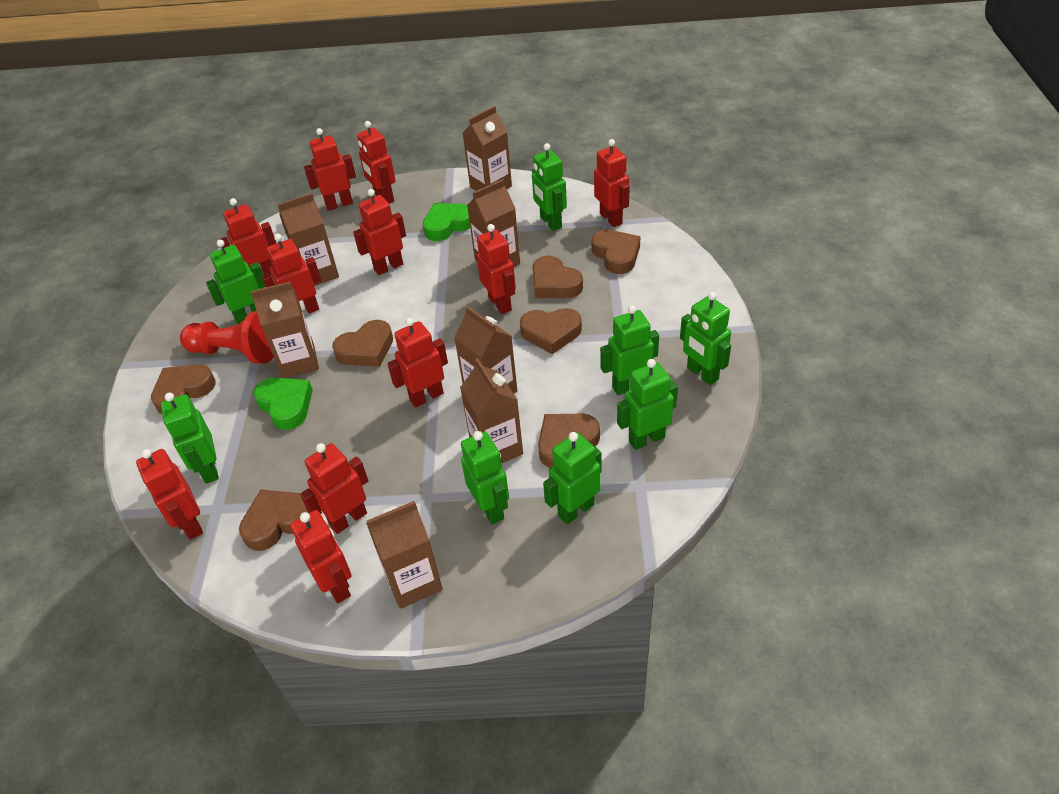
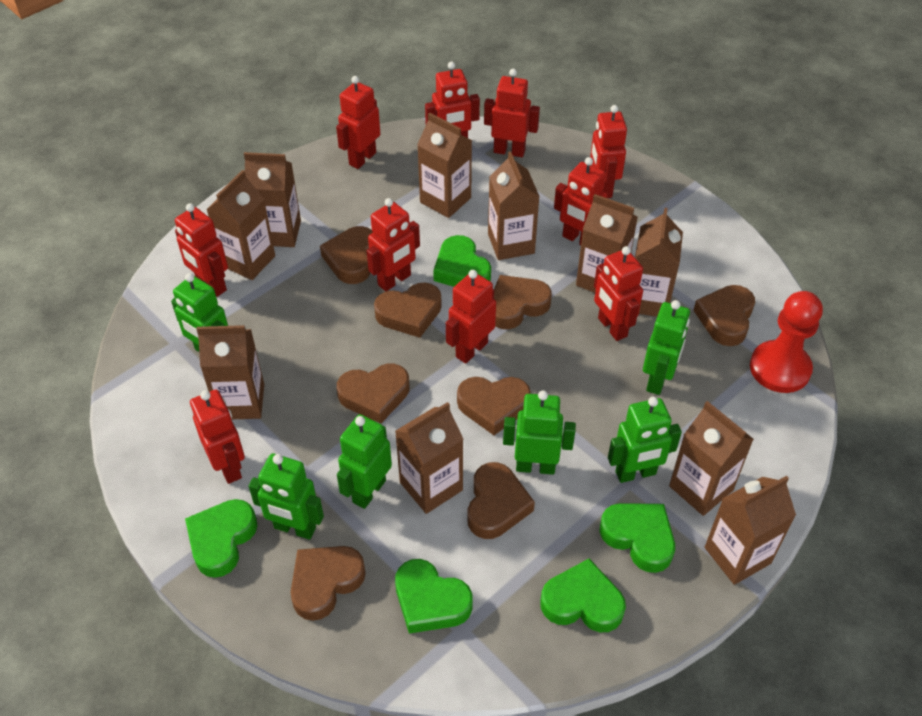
brown carton: [250,282,319,378] [277,193,339,286] [366,501,443,609] [454,306,517,394] [460,358,523,463] [462,106,512,191] [467,179,520,267] = 7 -> [196,325,264,419] [206,170,275,280] [244,152,301,247] [395,402,463,514] [417,113,472,218] [488,151,540,260] [576,194,638,293] [635,208,683,317] [669,401,754,516] [705,476,796,585] = 10
brown heart: [151,364,215,414] [239,489,308,551] [332,320,393,367] [520,308,582,354] [532,256,583,298] [538,414,600,468] [591,230,641,274] = 7 -> [291,546,366,621] [320,226,373,284] [337,364,409,423] [374,282,442,338] [457,377,531,435] [467,462,535,539] [494,275,552,329] [693,285,755,346] = 8
green heart: [253,378,313,430] [423,203,470,241] = 2 -> [185,499,258,578] [395,559,473,634] [433,235,491,287] [540,559,626,632] [599,503,675,573] = 5
green robot: [161,393,219,484] [206,240,265,324] [461,431,509,524] [532,143,567,231] [543,432,601,524] [600,305,659,395] [617,359,678,450] [680,292,731,385] = 8 -> [171,273,228,352] [249,454,324,540] [337,414,392,509] [503,390,576,475] [608,397,682,483] [643,300,690,395] = 6
red robot: [136,449,203,540] [219,198,277,275] [262,234,321,313] [290,510,351,603] [300,443,368,534] [304,128,356,211] [353,189,406,275] [357,121,396,204] [387,318,448,408] [477,224,516,314] [594,139,630,227] = 11 -> [175,203,228,297] [190,390,245,484] [336,76,380,169] [367,198,420,291] [425,62,480,138] [446,270,496,364] [484,69,540,157] [554,157,607,245] [590,105,627,198] [594,246,643,341] = 10

